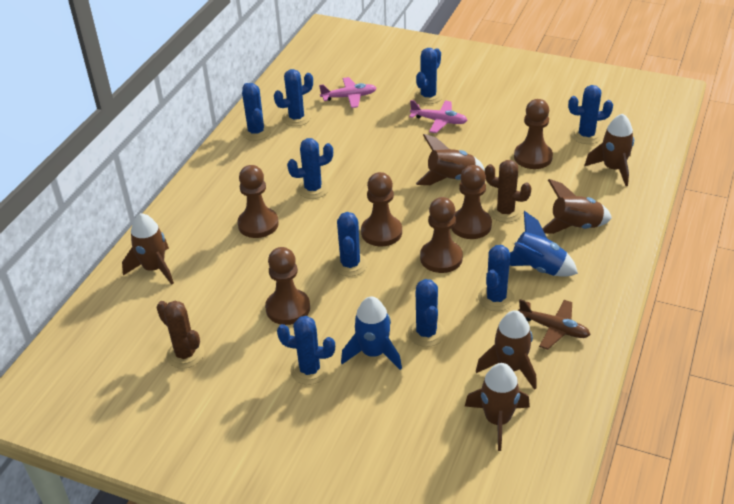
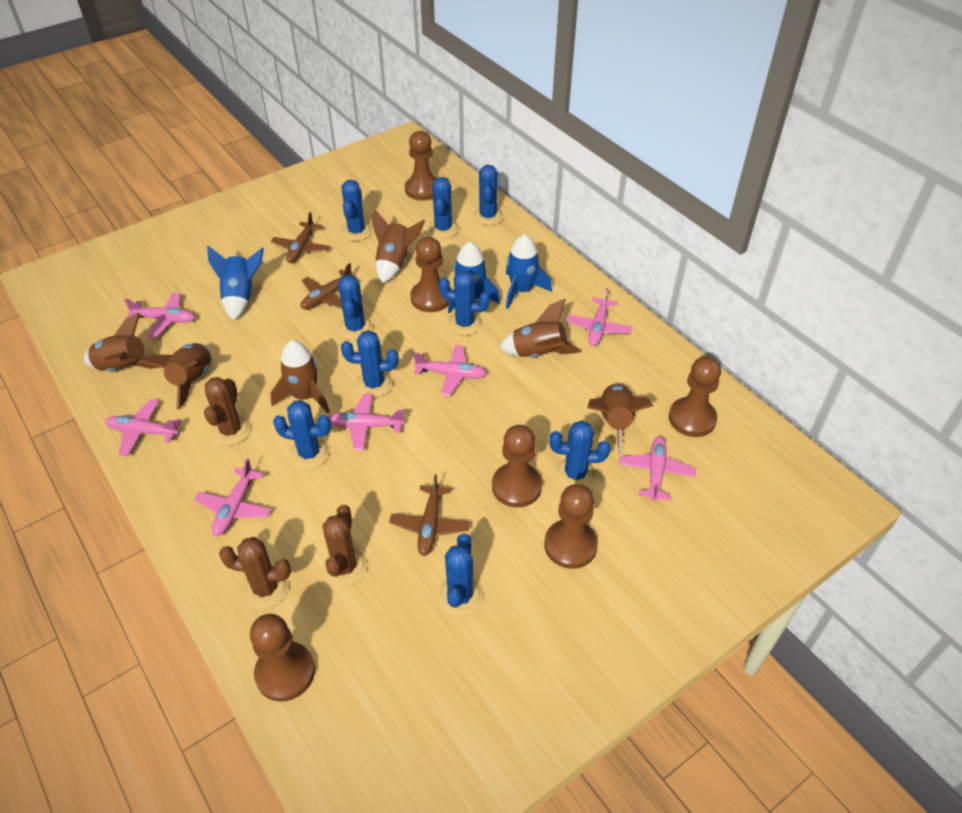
blue rocket: [341,296,402,370] [510,211,578,277] = 2 -> [207,246,264,320] [448,242,500,314] [506,234,552,309] = 3
brown cactus: [156,301,204,369] [485,160,532,222] = 2 -> [204,377,251,446] [219,537,291,609] [323,505,367,586] = 3
brown plane: [518,299,590,350] = 1 -> [271,212,330,263] [300,263,359,309] [389,474,470,556] = 3
pink plane: [319,77,376,108] [409,100,468,133] = 2 -> [105,399,182,456] [124,293,195,338] [194,458,271,536] [329,394,405,450] [413,345,487,396] [566,288,632,346] [619,436,696,502] = 7

